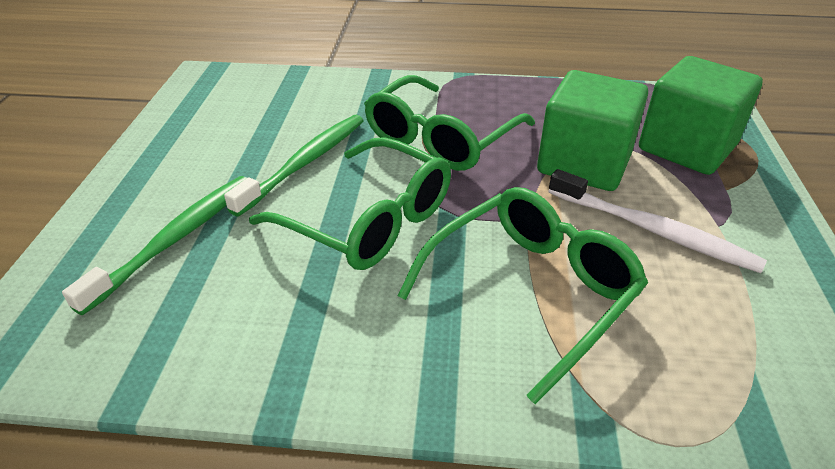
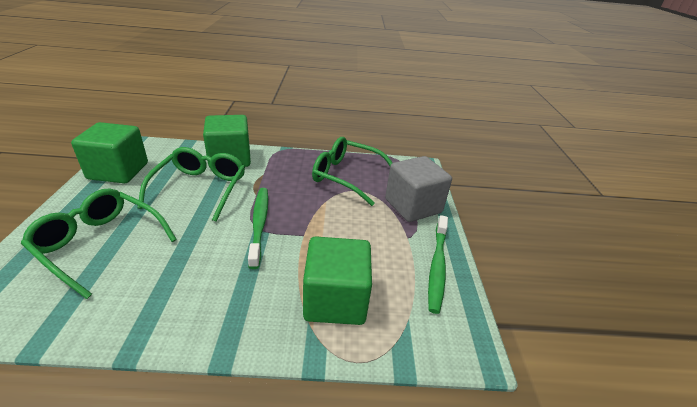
green cube: [537,70,648,191] [639,56,763,175] = 2 -> [71,122,148,183] [203,115,251,167] [303,236,372,325] = 3
grey cube: none = 0 -> [385,156,452,222] = 1
white toothbrush: [548,169,767,273] = 1 -> none = 0

